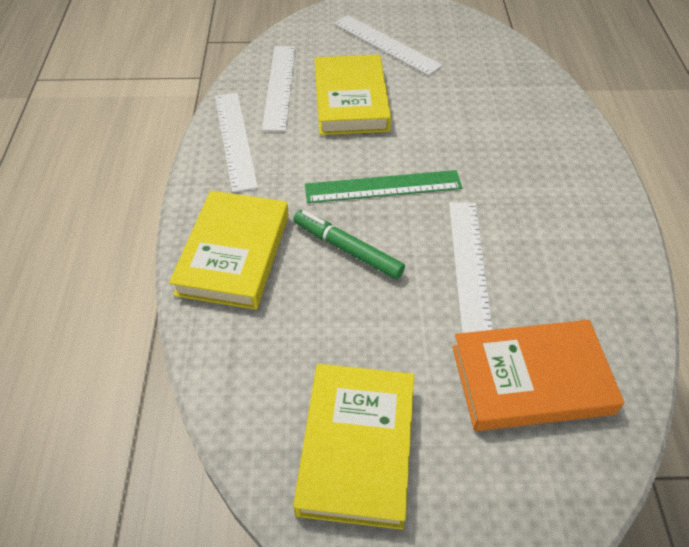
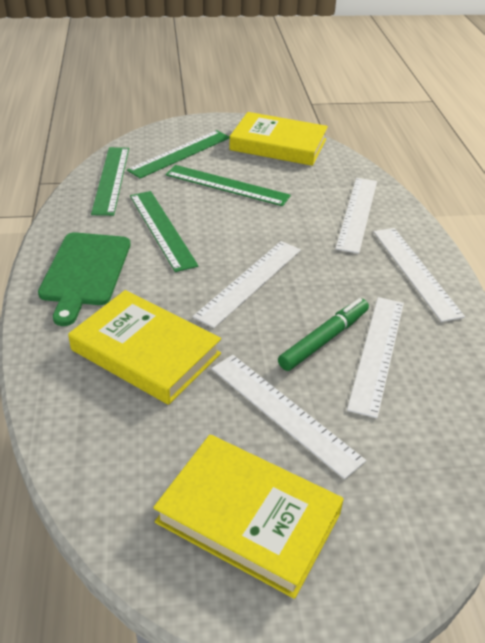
green cutting board: none = 0 -> [38,232,130,326] = 1
green ruler: [305,170,462,203] = 1 -> [91,147,129,216] [127,130,230,178] [130,191,198,272] [165,165,291,206] = 4
orange book: [452,320,624,431] = 1 -> none = 0
white ruler: [215,93,258,192] [262,46,296,131] [334,15,443,76] [449,202,493,333] = 4 -> [193,241,301,328] [211,355,366,480] [335,178,377,254] [347,297,404,418] [374,228,465,322] = 5

